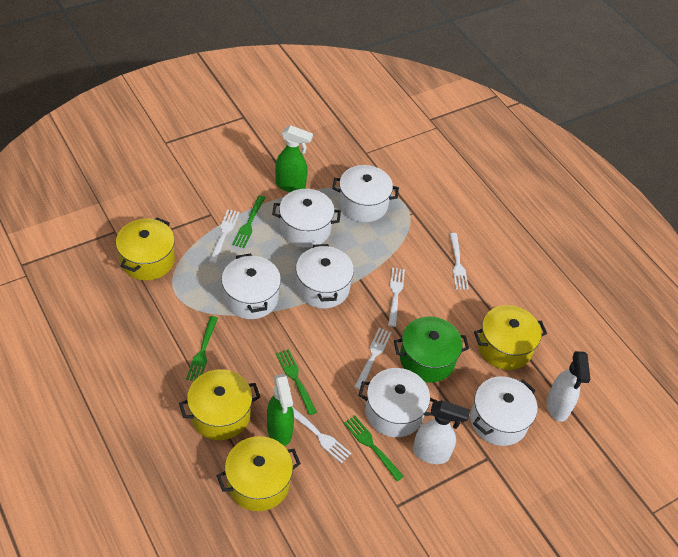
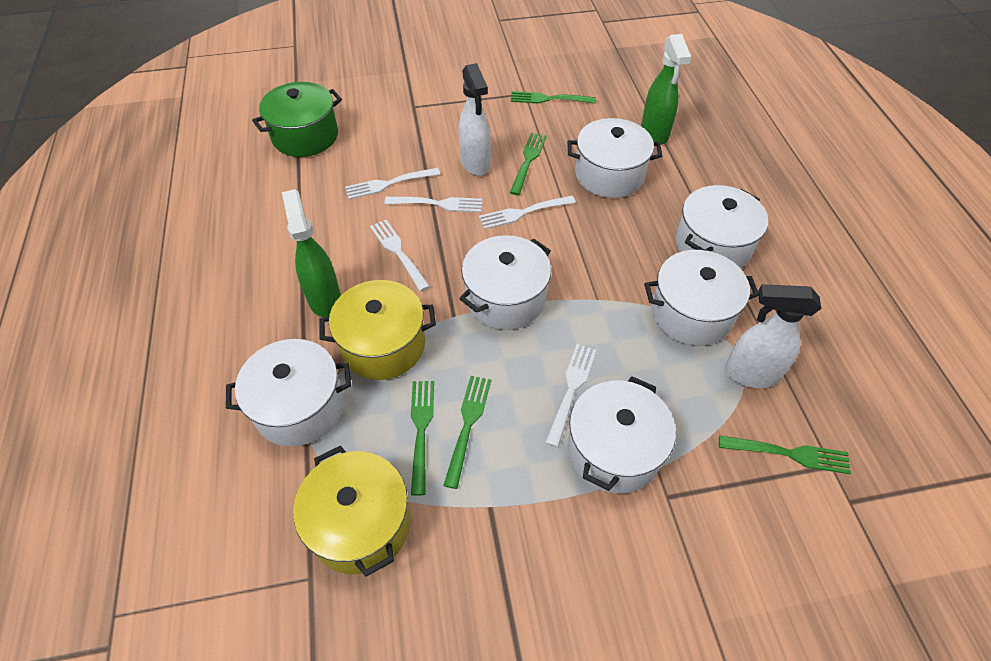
green fork: [186,316,218,381] [232,195,265,248] [276,349,317,415] [344,415,404,481] = 4 -> [411,381,434,496] [443,376,491,489] [510,91,596,104] [510,133,546,195] [719,435,851,474] = 5
yellow pot: [116,218,175,280] [179,369,260,440] [217,436,301,511] [474,305,547,370] = 4 -> [293,446,410,577] [320,280,436,380] = 2

